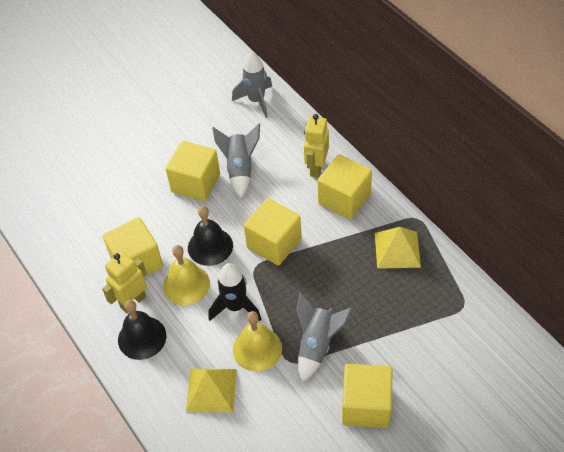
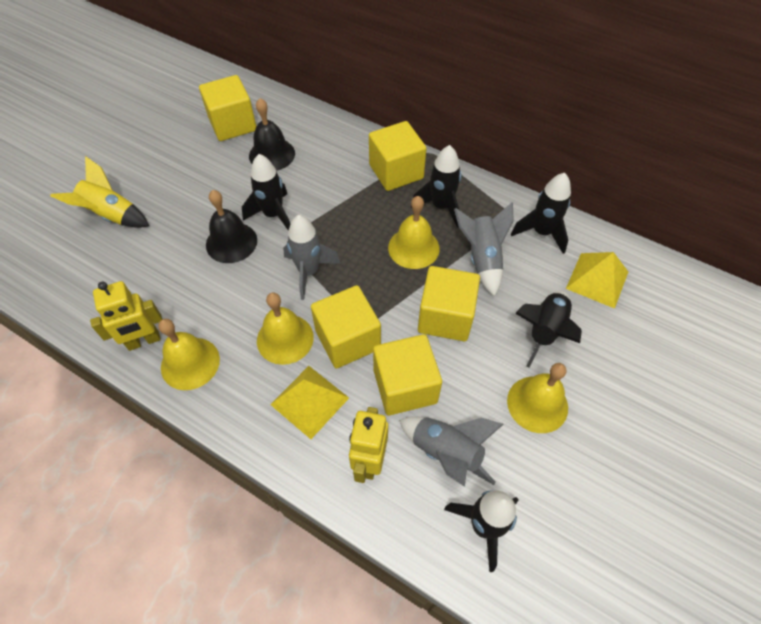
black rocket: [209,263,261,321] = 1 -> [242,154,290,231] [411,145,461,228] [444,490,518,572] [511,173,571,254] [515,291,582,368] = 5
yellow bell: [163,245,210,305] [233,311,282,372] = 2 -> [159,319,220,390] [257,293,314,365] [388,196,440,269] [507,363,568,433] = 4
yellow rocket: none = 0 -> [50,156,149,228] = 1

